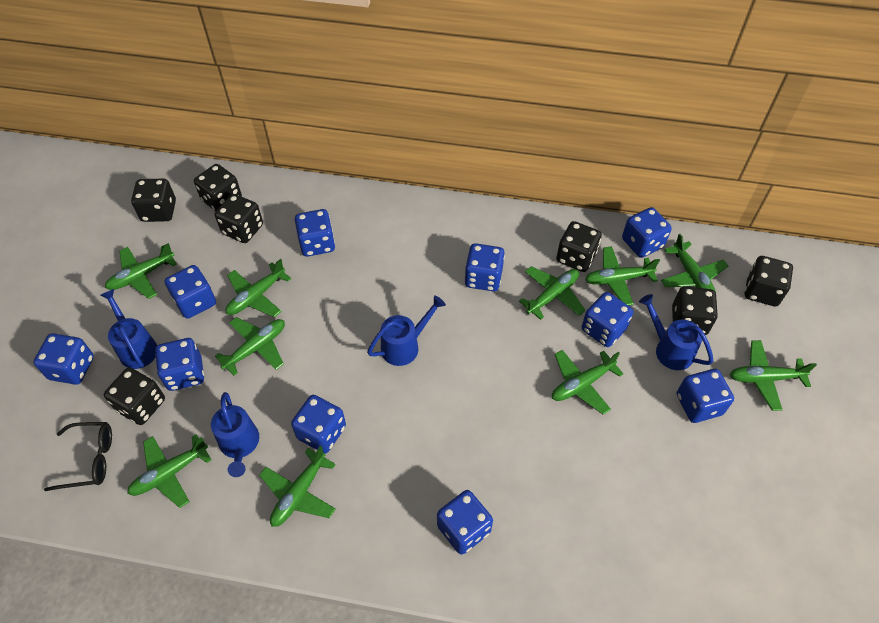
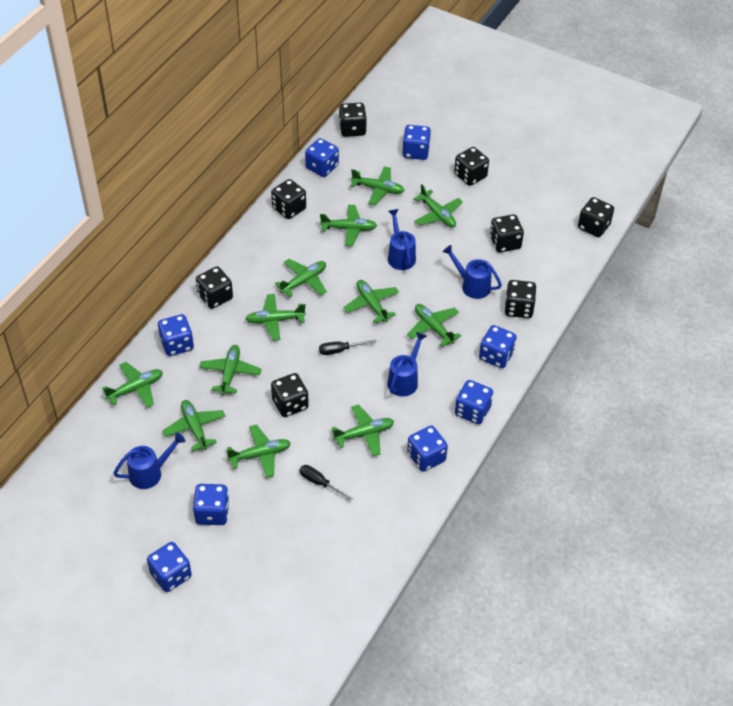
black dice: [104,367,165,425] [131,179,176,222] [194,164,242,211] [215,194,263,243] [556,221,602,272] [672,286,718,335] [745,256,793,306] = 7 -> [196,266,233,309] [271,179,306,219] [271,373,309,417] [339,103,367,137] [454,147,489,186] [490,214,524,253] [504,280,537,318] [578,197,614,237] = 8
black glasses: [44,422,112,491] = 1 -> none = 0
black screwdriver: none = 0 -> [300,465,353,501] [319,340,377,355] = 2
blue dice: [33,333,94,385] [155,338,204,391] [165,265,216,319] [291,395,346,453] [295,209,335,257] [437,490,493,554] [465,243,505,292] [582,292,633,347] [622,207,672,258] [677,369,734,423] = 10 -> [147,542,192,592] [158,314,194,356] [193,484,229,525] [305,138,339,177] [402,125,431,160] [407,425,448,472] [455,380,493,424] [479,325,517,368] = 8
green plane: [105,243,177,299] [127,434,212,508] [215,317,285,376] [225,259,291,317] [259,445,336,527] [519,266,586,320] [552,350,623,414] [585,246,660,305] [661,234,728,292] [730,340,817,411] = 10 -> [102,362,163,408] [162,400,226,451] [199,345,261,395] [226,424,291,478] [246,294,306,341] [275,259,327,297] [320,205,377,246] [332,404,394,456] [343,280,399,323] [350,166,405,205] [407,304,461,347] [413,184,463,228] = 12

